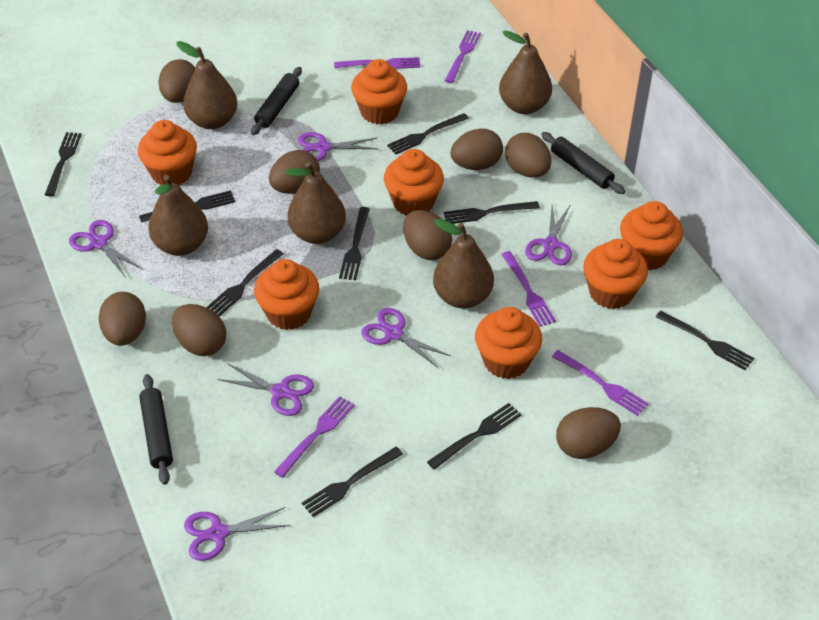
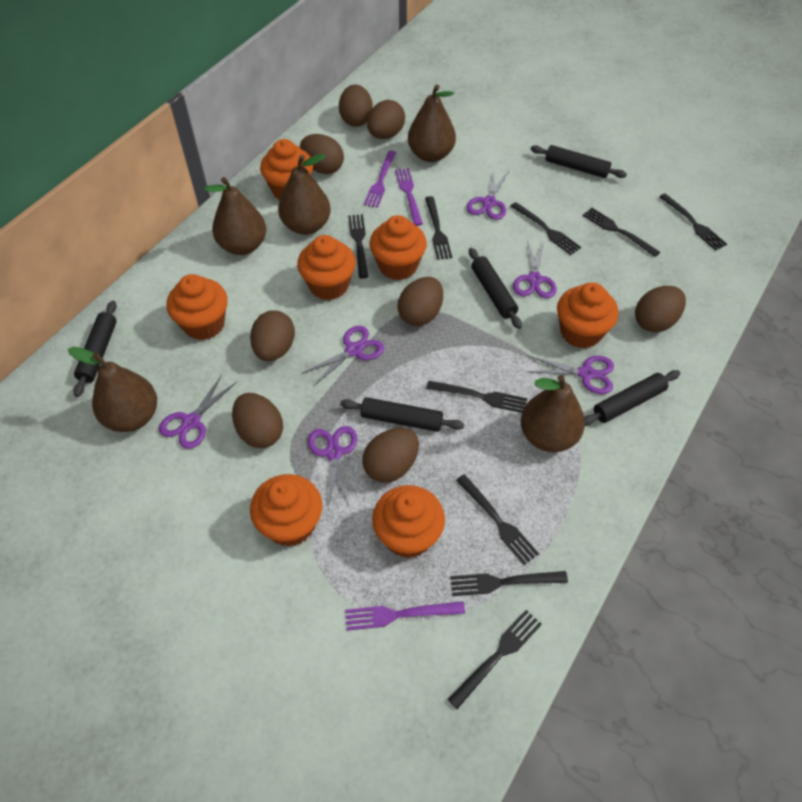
black rolling pin: [139,374,173,485] [251,67,302,135] [541,132,625,194] = 3 -> [73,301,117,397] [340,397,464,432] [469,248,522,329] [530,145,627,178] [584,370,680,426] = 5
purple fork: [274,396,355,478] [334,57,420,69] [445,30,481,83] [501,251,556,327] [552,350,649,416] = 5 -> [345,601,465,631] [364,151,396,208] [395,168,423,226] = 3

